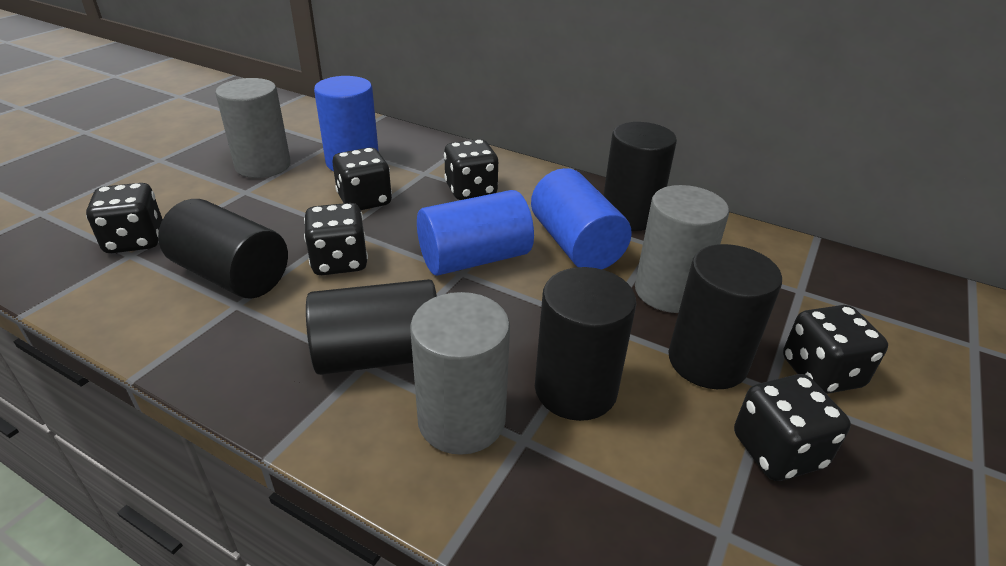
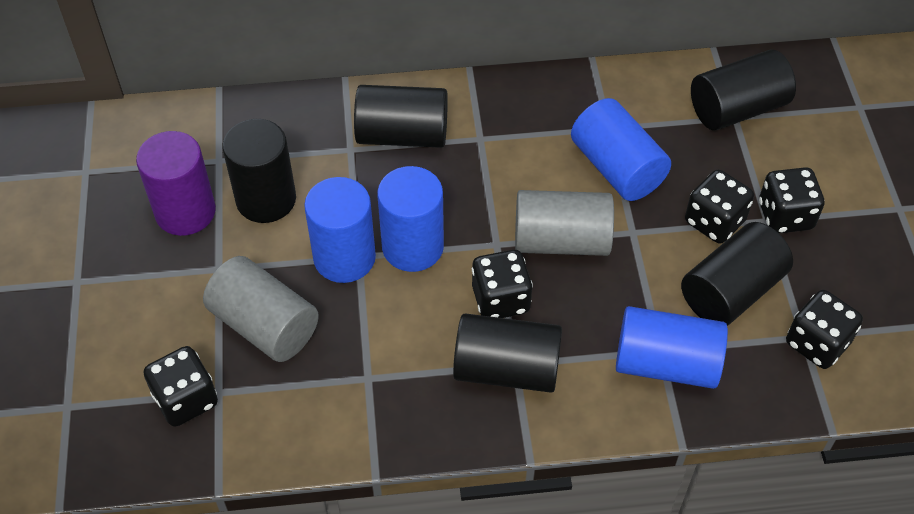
black dice: [86,183,163,253] [304,203,368,275] [332,147,392,210] [444,139,498,200] [734,374,851,481] [783,305,888,394] = 6 -> [144,346,218,427] [472,250,533,318] [685,169,754,244] [759,167,825,233] [786,290,863,369] = 5
blue cylinder: [314,76,379,171] [417,190,534,276] [531,168,632,269] = 3 -> [304,177,376,283] [377,166,444,272] [571,98,671,201] [616,306,728,389] = 4
grey cylinder: [215,78,291,178] [410,292,510,455] [635,185,729,313] = 3 -> [203,256,319,362] [515,190,614,256] = 2
purple cylinder: none = 0 -> [136,131,216,236] = 1

